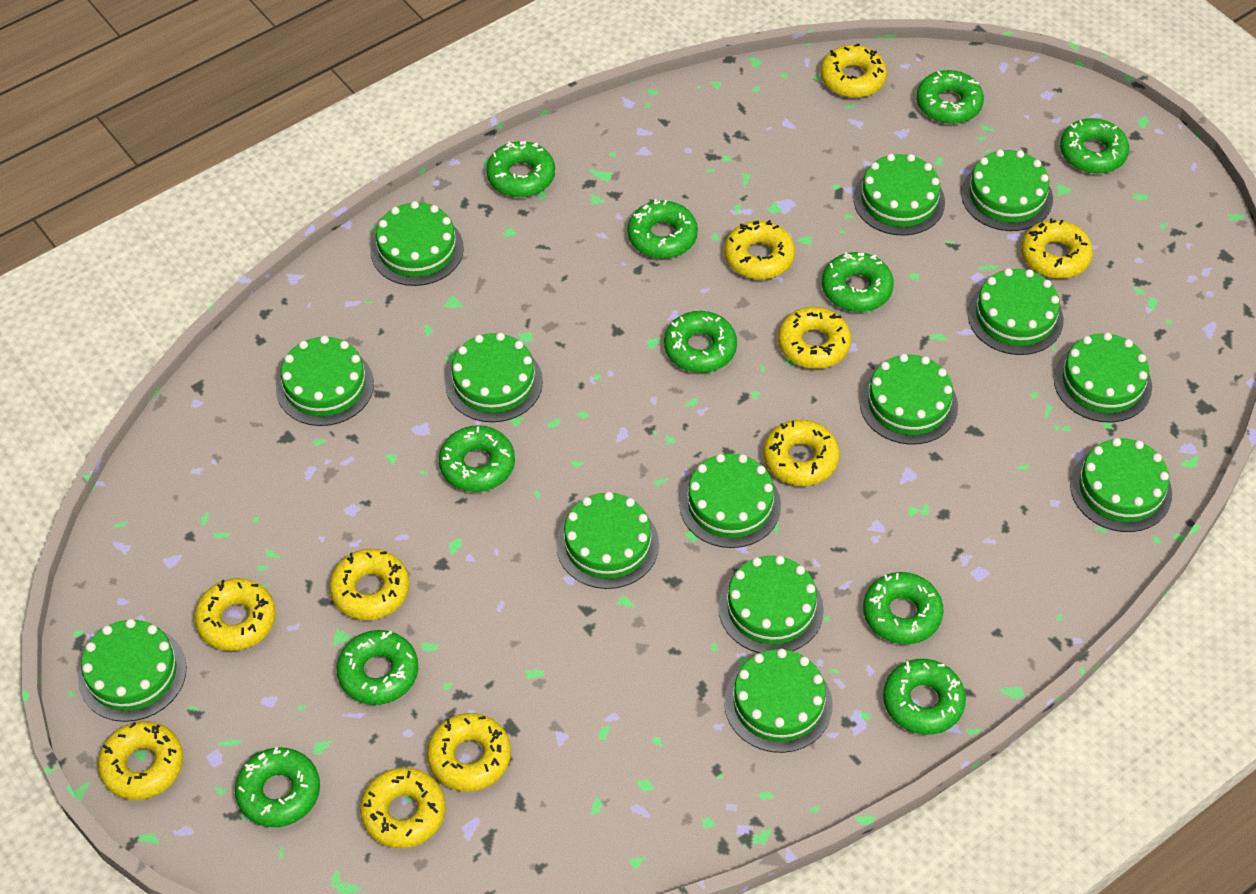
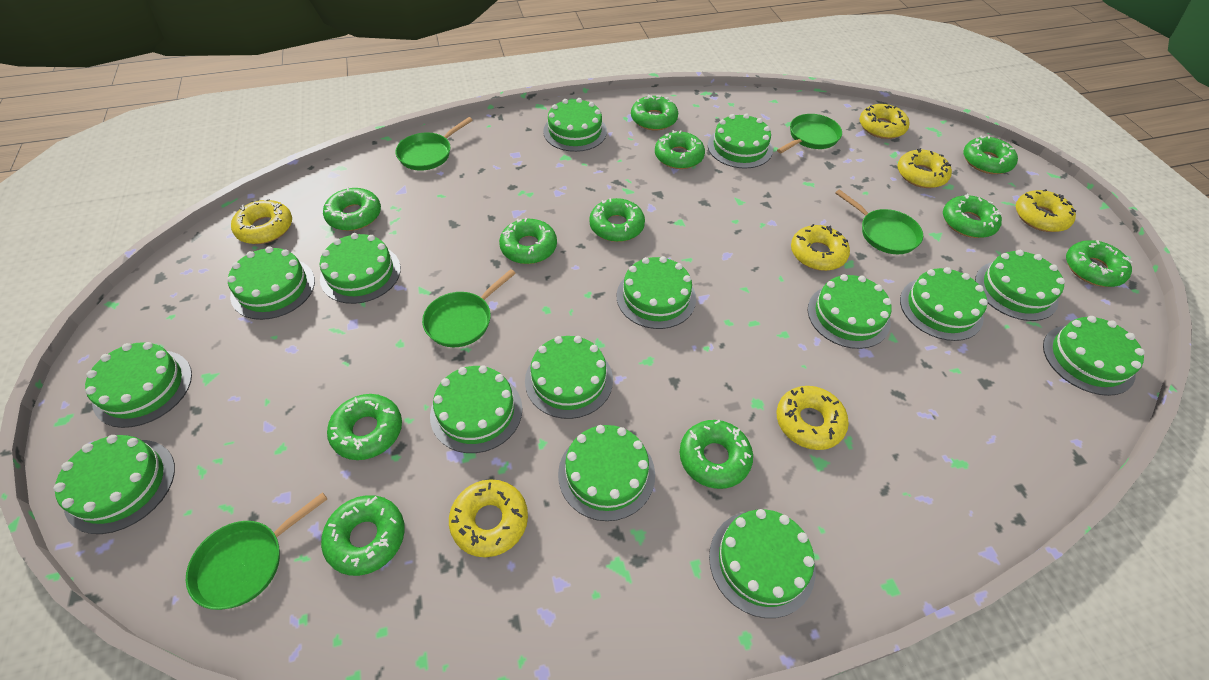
green cake: [78,619,187,722] [276,335,374,426] [370,201,464,286] [445,332,543,422] [556,492,659,589] [679,454,781,548] [718,555,824,653] [724,649,832,753] [853,154,945,236] [859,354,958,445] [961,149,1053,231] [968,268,1064,355] [1054,332,1152,423] [1070,438,1172,532] = 14 -> [53,435,175,534] [85,342,192,428] [227,247,315,320] [320,233,401,304] [430,365,522,453] [525,336,613,419] [543,98,607,152] [558,425,655,521] [617,256,696,329] [708,113,773,169] [709,509,815,618] [808,274,892,349] [900,267,988,341] [975,250,1065,321] [1043,316,1145,396] = 15
green pan: none = 0 -> [186,492,327,610] [395,117,473,171] [422,269,516,347] [777,114,842,153] [835,189,923,254] = 5
yellow donut: [98,721,183,800] [194,578,276,651] [330,549,409,620] [360,767,446,848] [427,713,511,791] [724,220,795,279] [763,420,840,486] [778,307,851,369] [820,44,887,98] [1021,218,1093,279] = 10 -> [231,198,292,244] [449,479,528,557] [777,386,849,450] [791,224,850,271] [860,104,909,139] [897,148,952,188] [1015,189,1077,232] = 7

